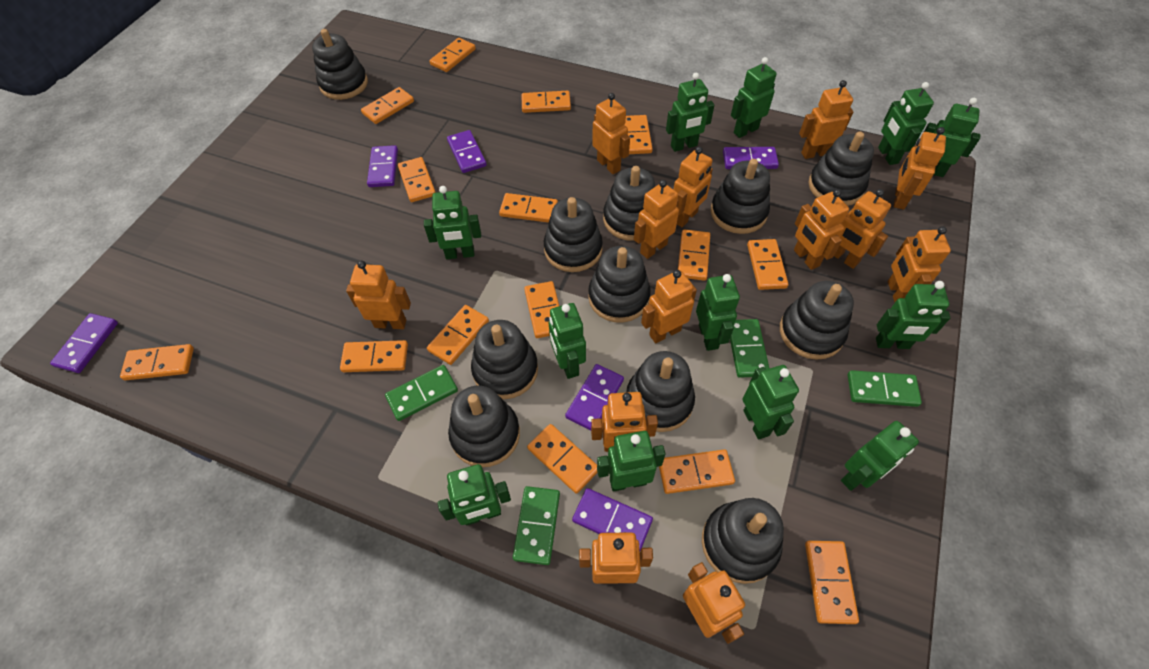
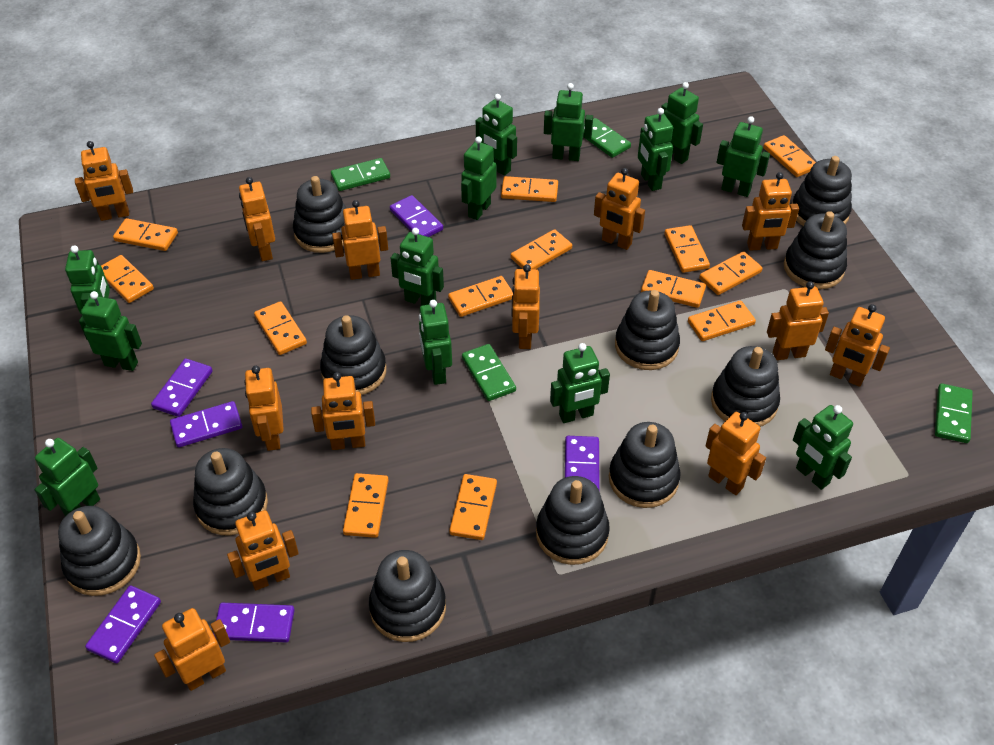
green robot: [424,186,481,259] [438,464,511,526] [549,303,586,379] [597,431,665,491] [666,73,714,152] [696,274,740,351] [731,57,777,138] [743,365,799,439] [841,421,919,491] [876,281,950,349] [878,82,934,165] [923,98,980,177] = 12 -> [34,438,100,516] [65,246,110,314] [79,291,142,371] [391,228,444,306] [419,300,452,385] [461,136,496,220] [476,94,517,176] [544,83,593,161] [550,343,610,423] [638,108,673,191] [661,82,703,164] [717,116,770,197] [793,405,853,490] = 13
orange domino: [120,344,194,381] [340,340,408,372] [361,87,414,124] [398,157,436,202] [427,305,489,365] [429,38,476,72] [499,193,558,223] [521,91,571,113] [524,281,559,338] [527,424,598,494] [624,115,653,154] [659,449,735,494] [678,229,710,281] [747,239,788,290] [805,541,859,624] = 15 -> [101,255,154,303] [113,218,178,251] [254,301,307,355] [343,473,389,538] [448,276,513,317] [449,474,497,540] [501,176,558,202] [511,229,572,269] [641,270,706,308] [664,225,710,273] [688,300,756,341] [699,251,763,295] [763,135,816,177] = 13

